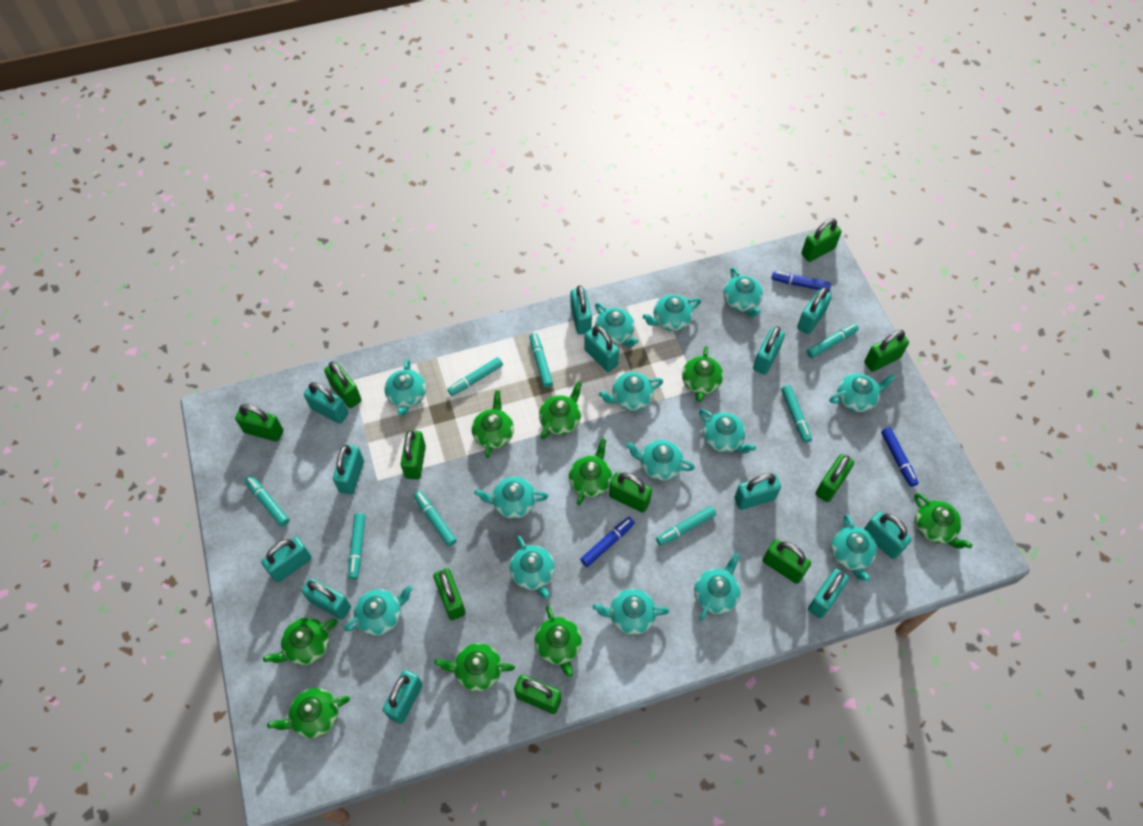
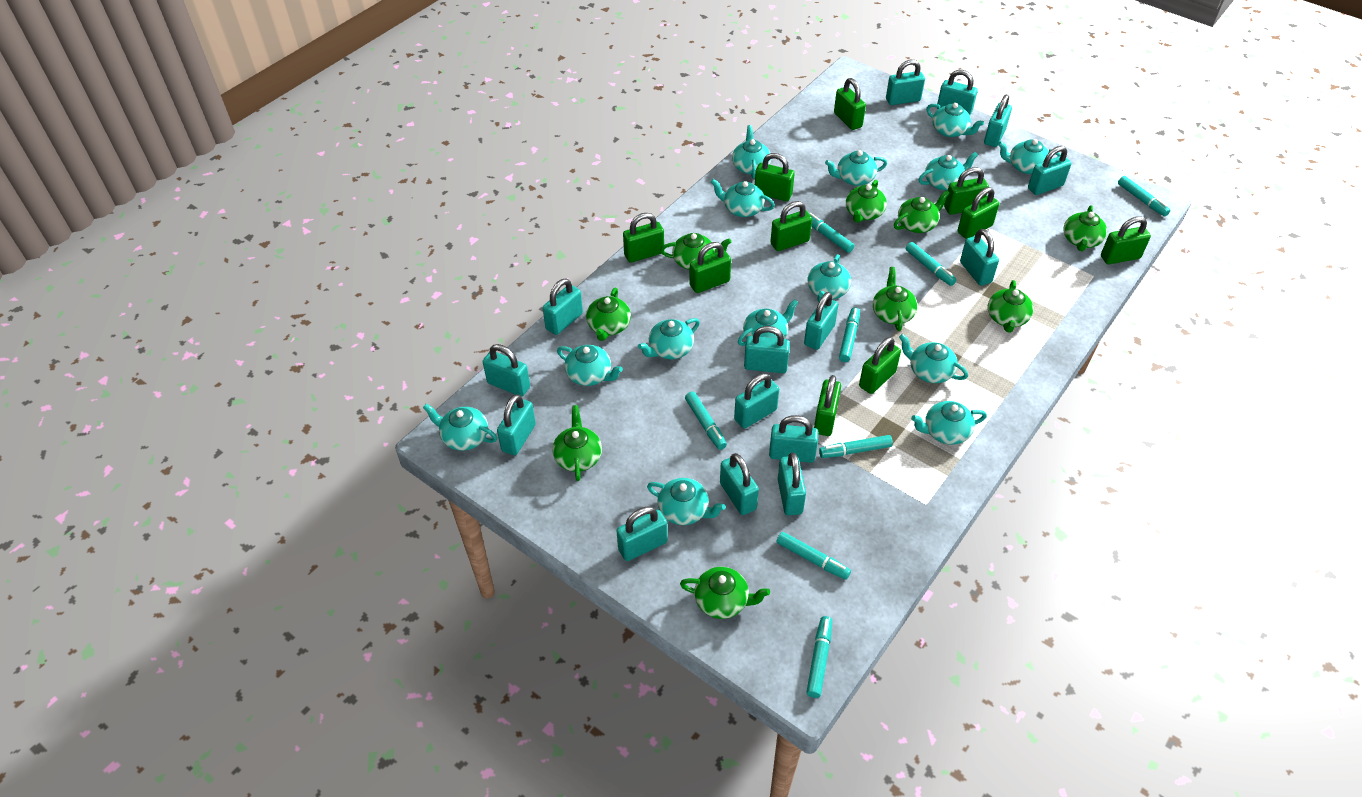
blue marker: [580,517,635,567] [772,271,831,292] [881,427,919,487] = 3 -> none = 0
turquoise padlock: [261,537,312,582] [302,578,351,619] [304,382,348,424] [333,445,364,494] [383,670,423,724] [571,285,592,335] [584,326,619,372] [734,473,781,510] [753,326,785,375] [797,287,832,334] [808,569,849,618] [864,511,912,559] = 12 -> [483,344,530,397] [497,394,536,455] [543,279,583,335] [616,506,668,561] [720,453,759,515] [734,373,779,429] [744,326,790,373] [769,415,819,463] [778,453,806,516] [804,292,838,350] [886,60,925,105] [937,70,978,115] [960,229,999,286] [984,94,1012,147] [1028,146,1072,195] = 15

